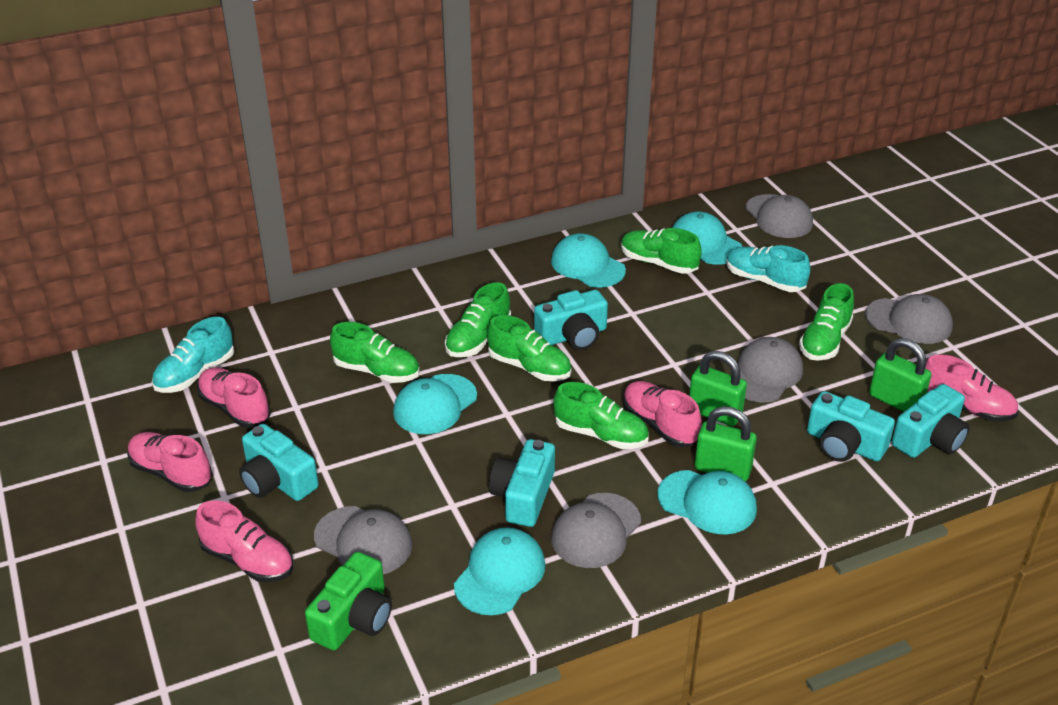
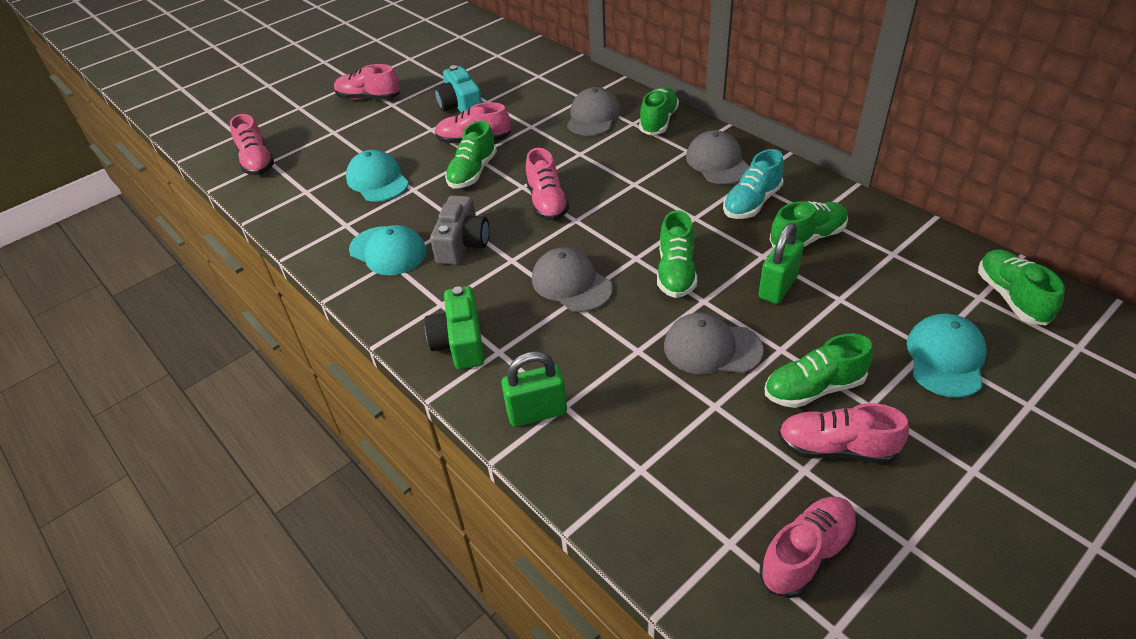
green padlock: [689,351,747,426] [695,406,757,481] [869,338,931,412] = 3 -> [501,351,567,427] [758,223,804,304] = 2
grey camera: none = 0 -> [430,195,489,265] = 1
grey cap: [314,506,412,574] [551,493,641,568] [731,337,803,403] [745,194,813,238] [865,294,953,344] = 5 -> [532,247,613,312] [567,87,621,136] [664,313,764,374] [686,130,750,184] = 4
pink shoe: [127,432,212,492] [195,500,293,582] [197,367,271,428] [623,381,702,447] [925,354,1018,422] = 5 -> [230,114,274,175] [334,64,400,100] [435,102,511,144] [526,148,569,221] [760,497,858,598] [778,403,909,464] = 6
turquoise camera: [239,424,318,501] [489,439,555,527] [534,290,608,350] [807,391,895,462] [892,384,970,458] = 5 -> [435,65,482,113] = 1
turquoise cap: [393,374,477,434] [454,527,546,615] [551,233,626,288] [658,470,757,535] [672,211,742,265] = 5 -> [346,150,409,202] [349,225,427,275] [907,313,987,398] = 3
turquoise shoe: [152,317,234,393] [726,245,811,292] = 2 -> [723,149,784,219] = 1

